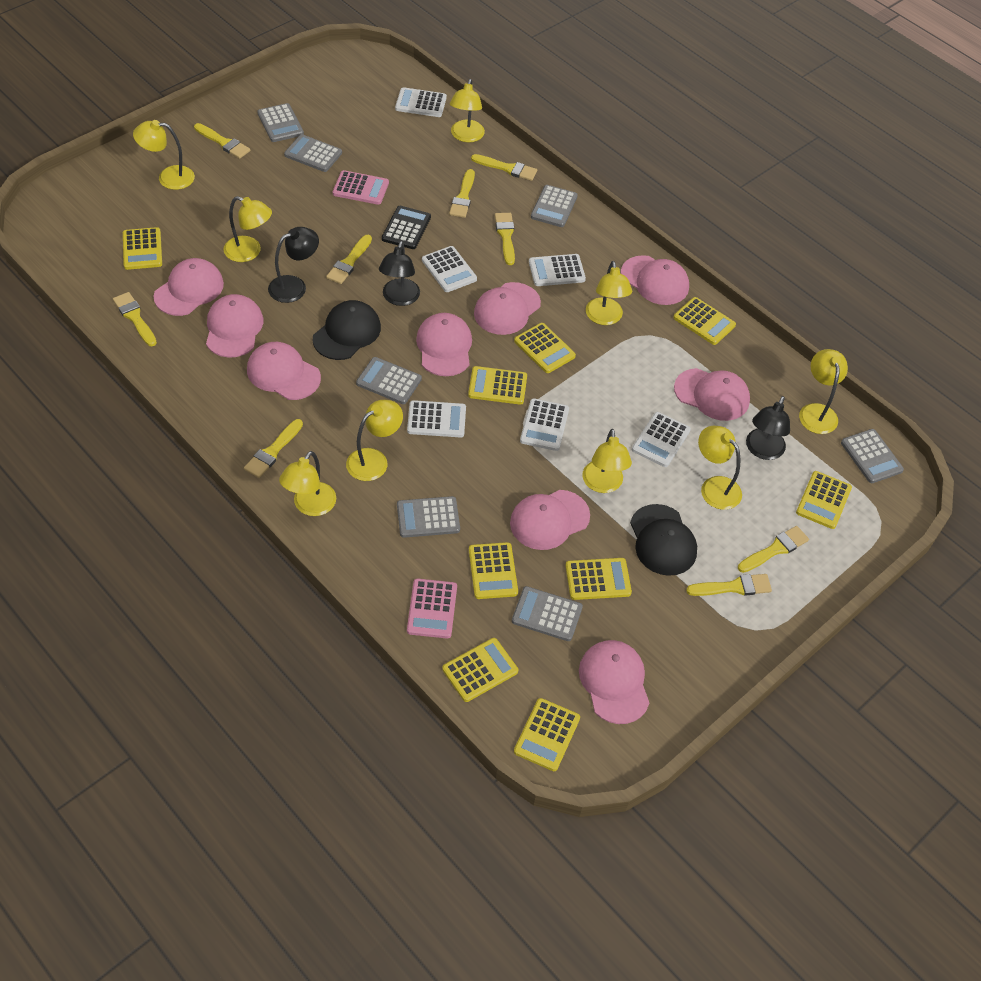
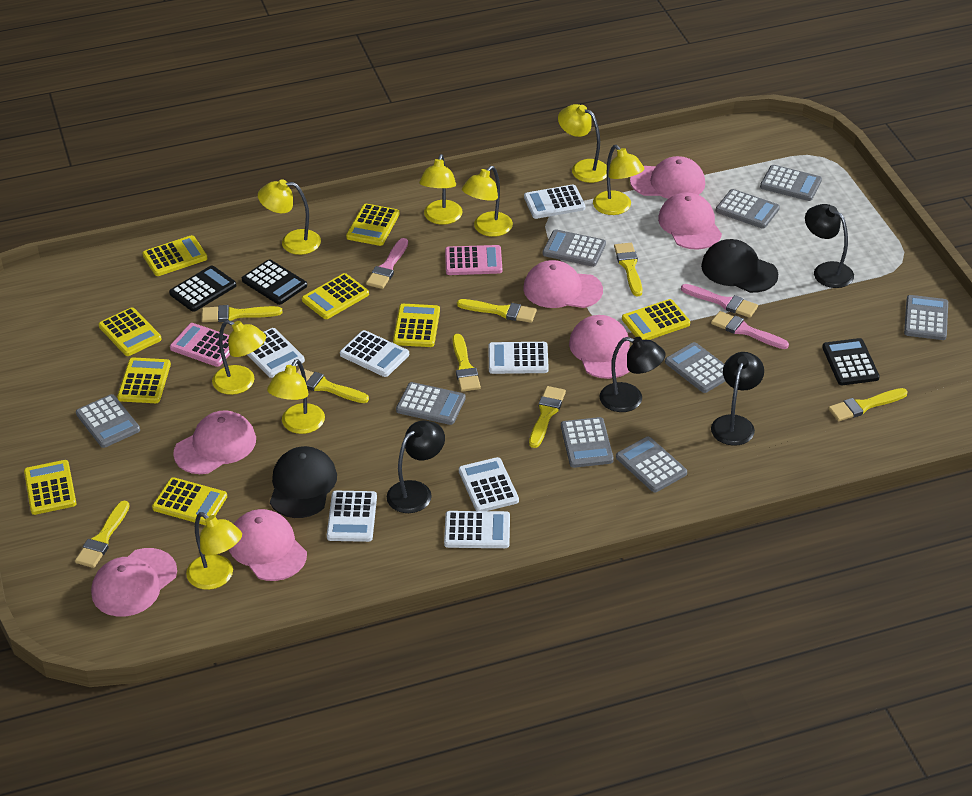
black calculator: [382,206,431,249] = 1 -> [169,265,236,312] [242,259,307,305] [822,338,880,385] = 3
black lamp: [268,227,319,303] [379,241,420,306] [746,396,790,460] = 3 -> [387,421,445,513] [600,337,666,412] [711,352,764,446] [805,204,854,288] = 4
grey calculator: [257,103,304,142] [284,134,342,172] [356,357,422,404] [397,496,460,538] [512,586,583,641] [531,185,578,227] [841,429,904,483] = 7 -> [76,394,140,448] [396,382,466,425] [542,229,606,267] [561,417,614,468] [616,437,687,492] [665,342,725,393] [716,189,780,229] [760,165,822,201] [904,295,948,340] = 9
pink brush: none = 0 -> [366,238,408,289] [681,284,758,318] [711,311,789,349] = 3
pink cap: [154,258,224,316] [206,294,263,358] [247,342,321,400] [416,313,472,376] [474,282,541,335] [510,490,590,550] [579,640,649,724] [621,255,689,305] [674,368,750,421] = 9 -> [91,548,177,617] [173,410,256,474] [229,509,307,581] [523,260,603,308] [569,315,630,379] [630,156,705,199] [658,192,722,250] = 7
white calculator: [395,87,447,117] [407,400,466,437] [422,246,477,292] [520,398,569,451] [529,254,586,286] [632,412,691,467] = 6 -> [247,328,305,378] [327,491,377,542] [340,330,409,377] [444,511,510,548] [459,457,519,511] [488,342,549,374] [524,185,585,219] = 7
yellow brush: [113,292,157,346] [194,123,250,159] [244,419,303,478] [326,235,372,284] [449,169,475,218] [471,154,537,181] [495,213,515,265] [686,574,772,596] [738,526,809,573] = 9 -> [75,501,130,568] [202,305,282,322] [296,368,369,403] [453,334,481,392] [457,299,537,323] [529,386,566,448] [614,243,643,296] [828,388,908,421] = 8
yellow lamp: [133,120,195,190] [223,196,272,262] [279,451,336,516] [346,400,403,481] [450,79,485,142] [582,429,632,493] [586,261,632,325] [698,426,742,510] [799,349,848,434] = 9 -> [186,512,242,590] [212,320,266,395] [258,180,321,255] [267,359,325,434] [419,154,462,225] [462,166,513,237] [558,104,607,183] [593,145,644,215] = 8

